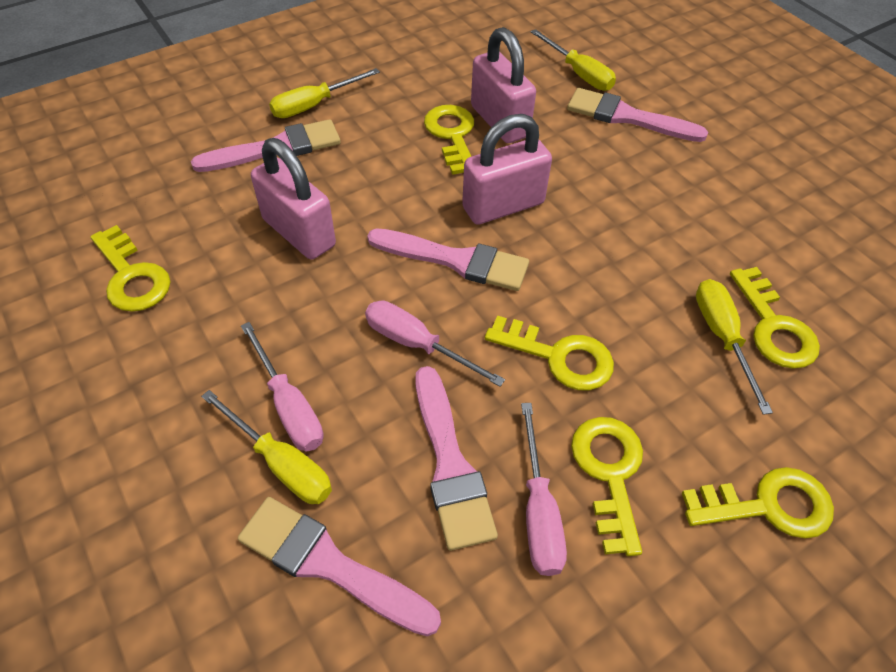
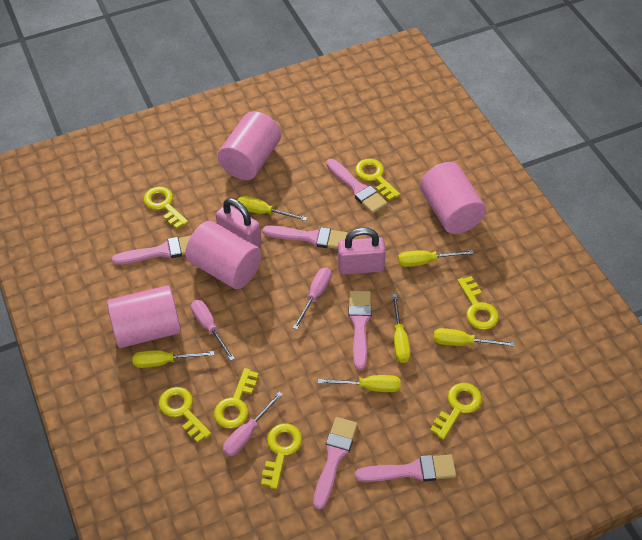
pink brush: [191,119,341,172] [238,497,441,637] [367,229,529,291] [415,366,498,551] [567,88,708,142] = 5 -> [112,236,191,265] [263,225,348,249] [313,417,358,510] [326,159,388,213] [349,291,372,370] [355,454,456,482] = 6
pink cylinder: none = 0 -> [107,285,181,348] [185,221,262,289] [218,111,281,180] [420,162,486,234] = 4
pink padlock: [251,138,336,260] [462,114,552,225] [471,27,536,143] = 3 -> [216,198,262,247] [338,228,386,275] = 2
yellow key: [90,225,170,312] [424,105,474,175] [485,315,614,390] [571,417,643,556] [682,467,834,539] [730,267,820,369] = 6 -> [143,187,188,229] [159,386,211,443] [214,368,259,429] [261,424,302,489] [355,159,400,201] [430,383,482,440] [457,276,499,330] = 7
yellow screwdriver: [201,390,332,504] [269,68,380,118] [531,29,616,91] [696,279,773,415] = 4 -> [132,350,215,368] [238,196,307,221] [318,375,401,392] [392,294,411,363] [398,250,474,267] [434,328,515,347] = 6

